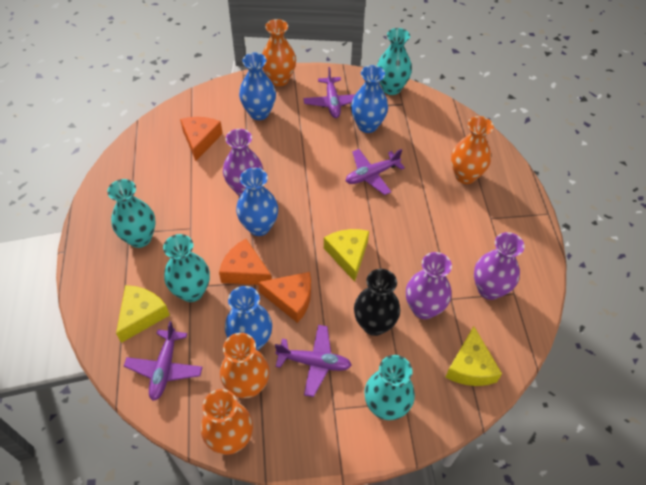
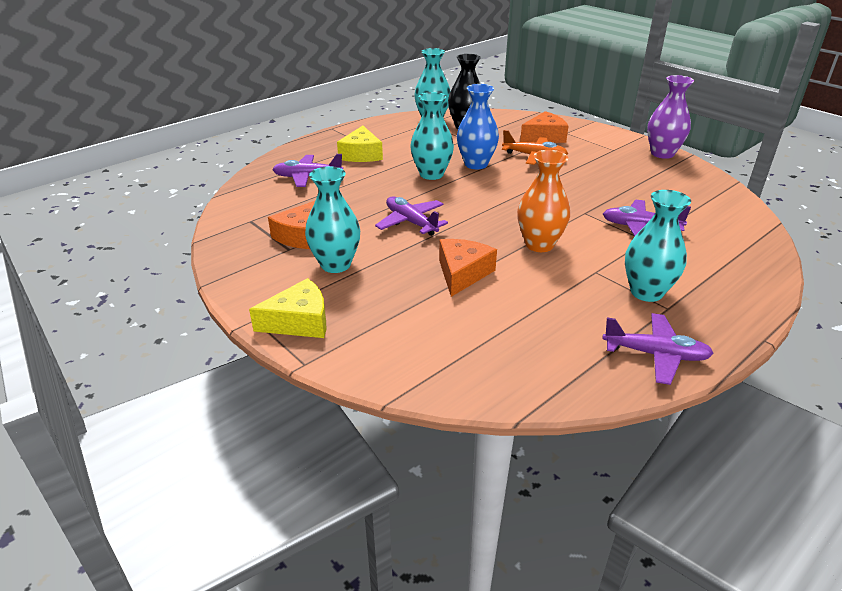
blue vase: [225,286,272,350] [236,168,278,236] [239,53,276,120] [351,65,388,133] = 4 -> [457,84,499,169] = 1
orange plane: none = 0 -> [502,130,568,165] = 1
orange vase: [201,389,253,455] [220,333,270,398] [262,19,296,86] [451,116,494,184] = 4 -> [517,150,570,252] = 1
purple vase: [223,129,263,196] [406,252,452,319] [474,232,525,300] = 3 -> [647,75,694,159] = 1
yellow cheese: [116,285,170,343] [324,229,369,282] [445,326,502,386] = 3 -> [249,278,326,338] [337,126,383,162] = 2

